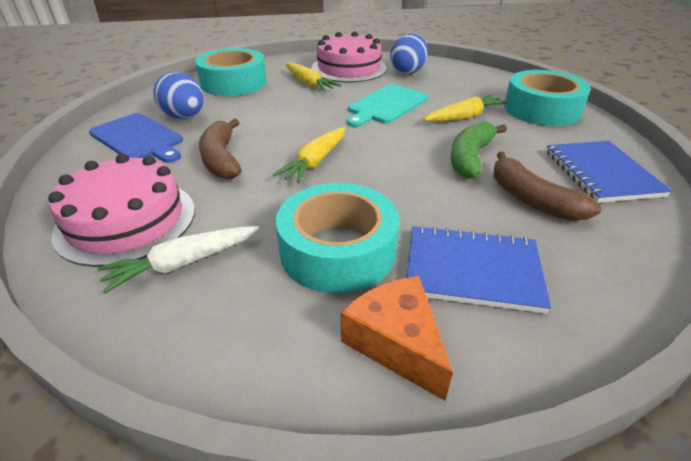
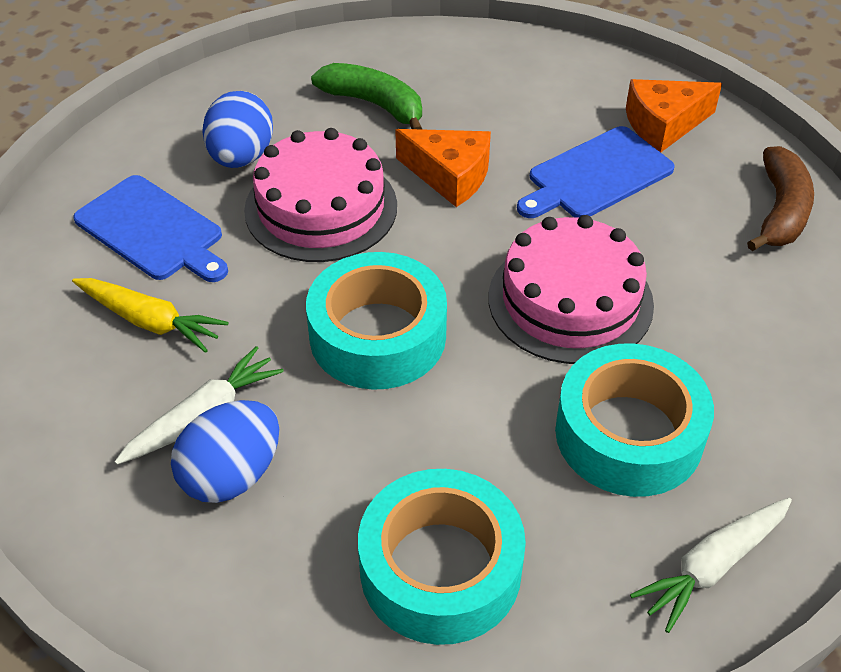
blue cutting board: [89,113,183,163] = 1 -> [73,175,228,282] [517,126,675,218] = 2
blue notebook: [407,225,551,314] [546,141,672,203] = 2 -> none = 0
brown banana: [199,118,242,179] [494,152,602,221] = 2 -> [747,146,814,251] = 1
orange cheese: [341,276,453,401] = 1 -> [395,129,491,207] [626,79,722,152] = 2
turquoise cutting board: [347,84,428,127] = 1 -> none = 0
white carrot: [97,226,259,294] = 1 -> [115,346,284,464] [630,498,792,633] = 2
yellow carrot: [273,127,345,183] [285,62,341,91] [424,94,508,122] = 3 -> [72,278,229,353] = 1

